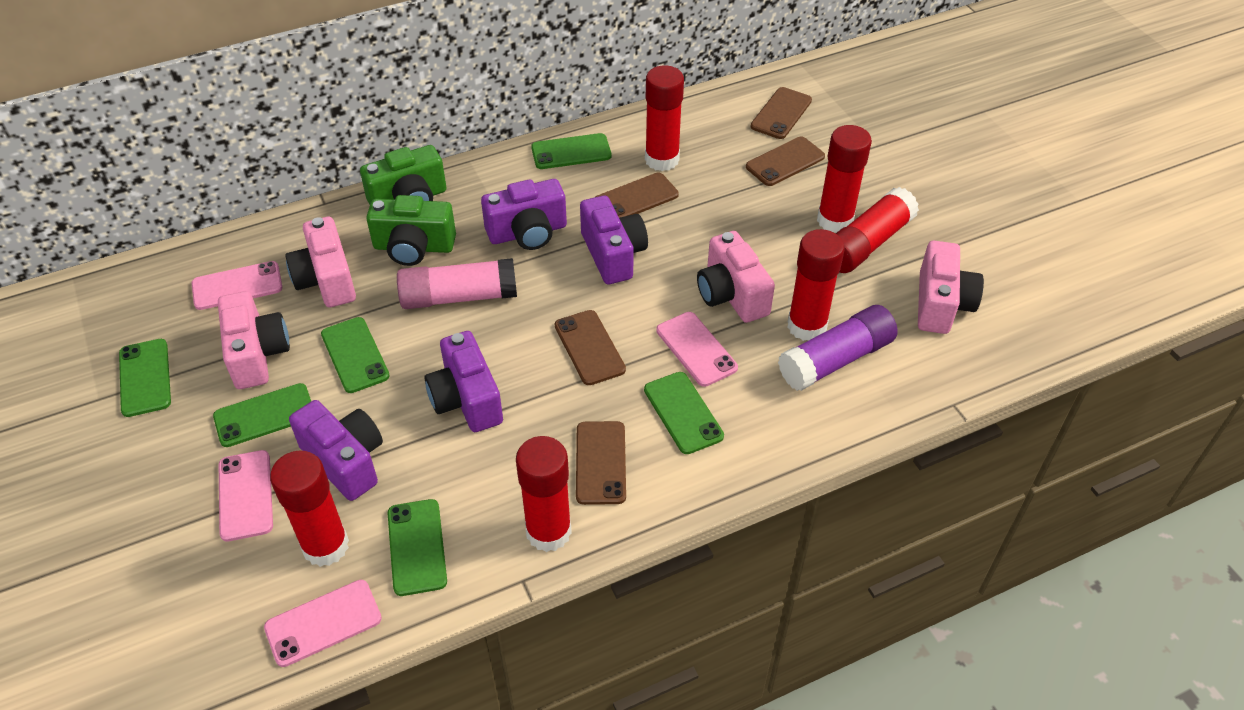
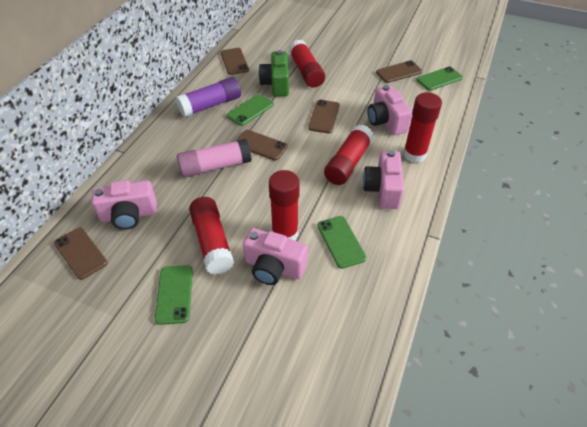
green camera: [360,145,446,204] [366,195,456,266] = 2 -> [258,50,289,97] = 1
green phone: [119,339,171,417] [213,383,311,447] [321,317,390,393] [388,499,447,596] [531,133,611,169] [644,372,724,454] = 6 -> [155,265,193,325] [227,94,274,126] [318,216,366,269] [417,67,463,91] = 4
pink phone: [192,261,282,310] [219,450,273,541] [264,580,382,667] [656,312,738,387] = 4 -> none = 0
purple camera: [289,400,383,501] [424,331,503,432] [481,179,567,250] [580,195,648,284] = 4 -> none = 0
red glue stick: [270,451,349,567] [516,436,572,552] [645,65,684,171] [787,229,845,341] [817,125,872,233] [836,187,919,273] = 6 -> [189,197,234,275] [269,170,300,241] [289,40,325,88] [324,125,374,185] [403,92,442,163] = 5

